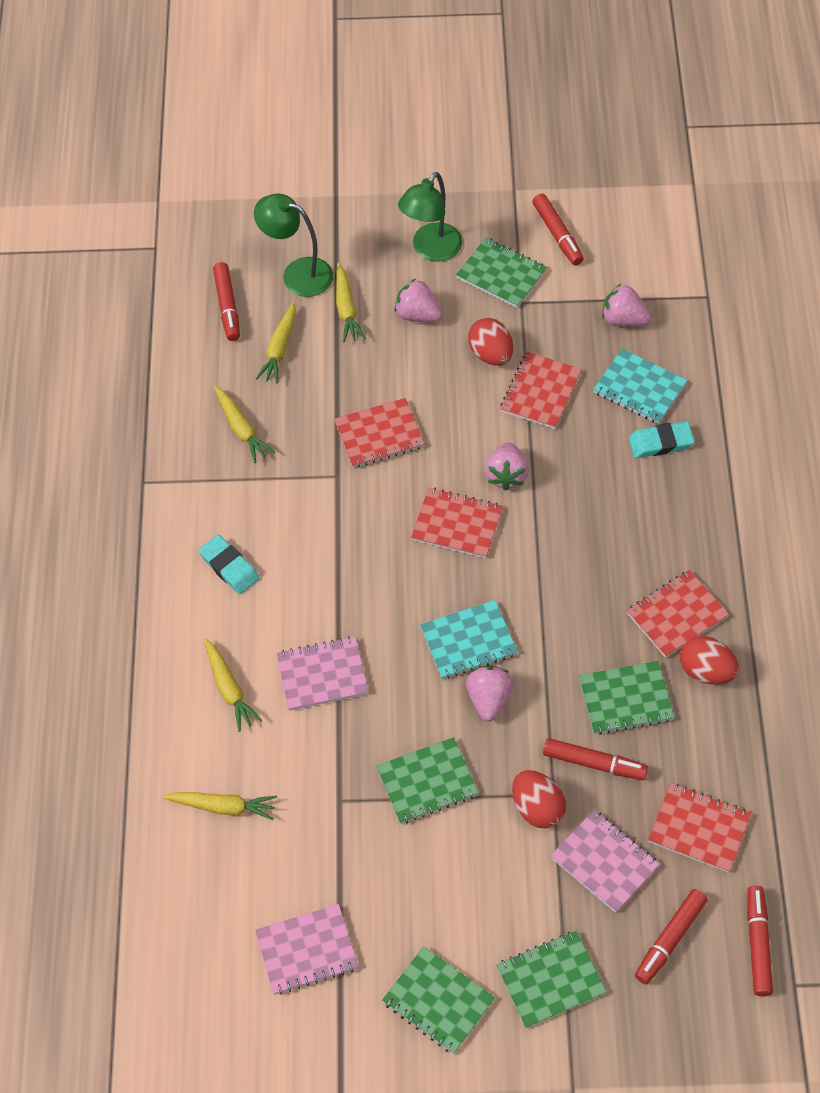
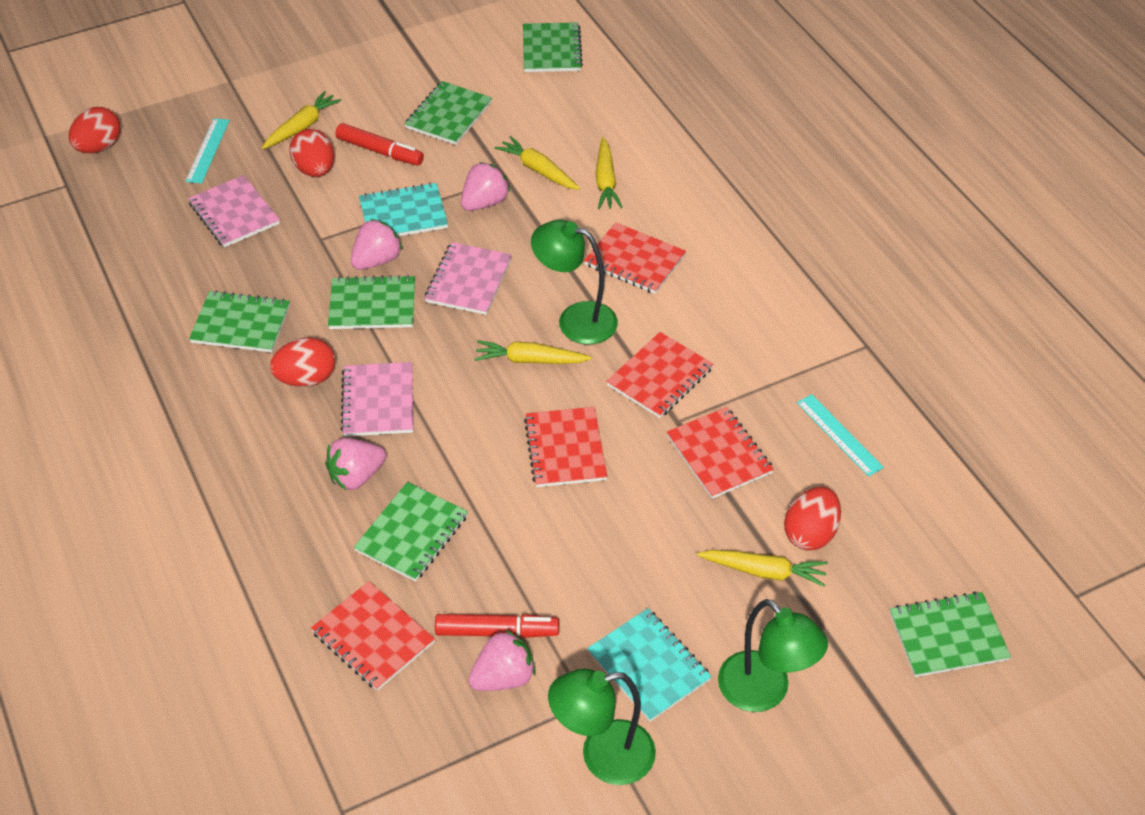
green lamp: [254,193,333,297] [398,172,463,262] = 2 -> [531,220,618,344] [548,669,656,785] [718,599,828,712] = 3
green notebook: [376,737,478,824] [382,946,495,1054] [456,238,547,308] [496,931,606,1028] [579,661,675,735] = 5 -> [189,291,290,352] [328,275,415,329] [354,482,468,582] [405,81,492,145] [523,22,583,72] [890,591,1011,677] = 6
red egg: [468,318,513,366] [512,770,566,828] [680,636,739,685] = 3 -> [69,107,121,153] [270,338,335,387] [289,129,334,177] [784,487,841,551] = 4
red marker: [213,262,240,341] [532,194,584,265] [543,738,648,780] [635,889,708,985] [747,886,773,997] = 5 -> [335,123,424,165] [435,614,559,638] = 2
turquoise eraser: [198,535,259,594] [629,421,694,458] = 2 -> none = 0
turquoise ruler: none = 0 -> [185,118,230,184] [797,394,884,477] = 2

